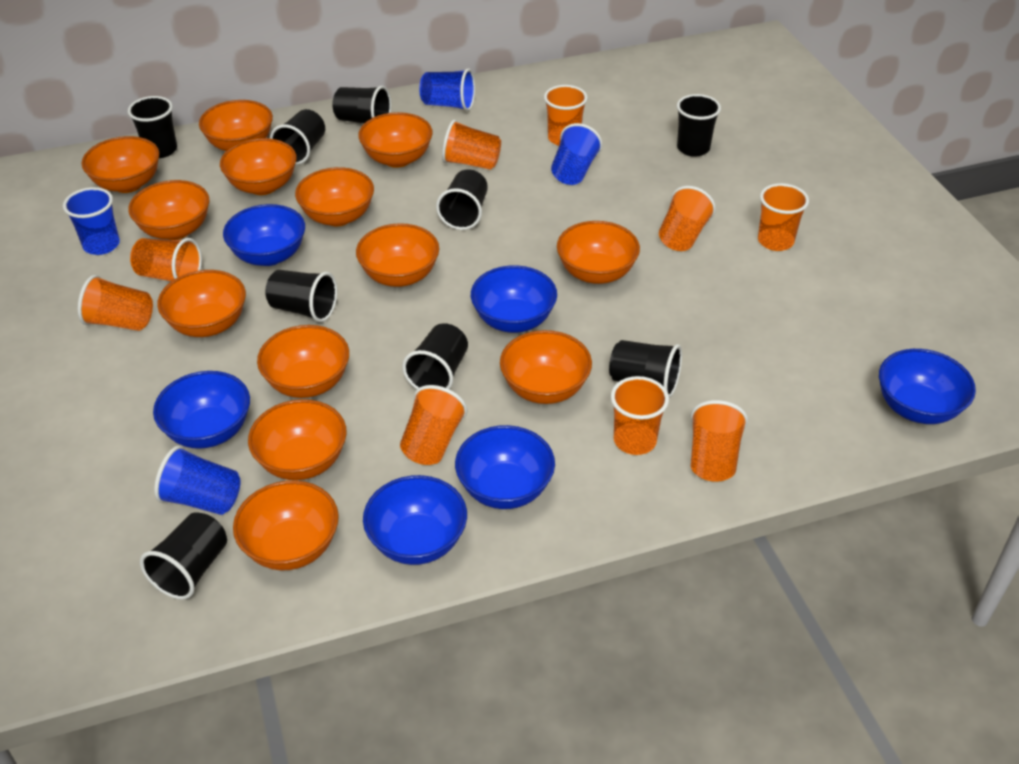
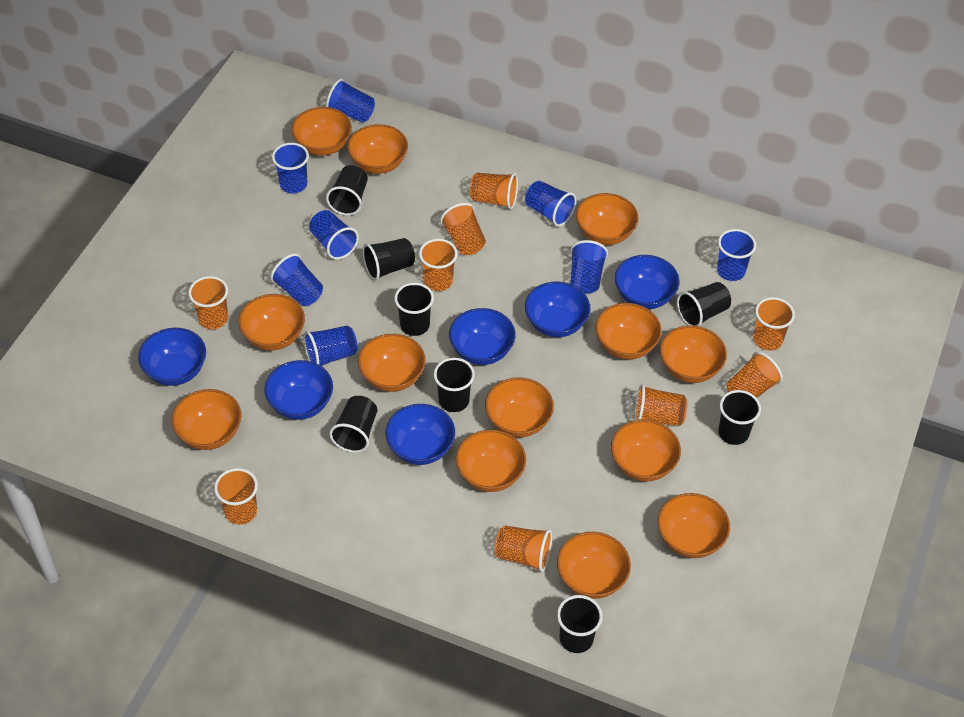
black cup: [128,96,177,158] [140,512,227,600] [265,270,337,322] [270,109,325,165] [332,85,391,123] [402,323,468,390] [436,169,488,230] [609,340,682,398] [677,94,721,157] = 9 -> [326,165,368,216] [329,396,377,453] [363,238,415,281] [394,283,434,336] [434,358,475,412] [557,595,603,653] [677,282,731,326] [718,390,761,445] = 8
blue cup: [63,187,120,255] [154,446,241,515] [419,68,475,111] [551,123,602,185] = 4 -> [270,254,323,306] [272,143,309,193] [304,325,358,366] [309,210,359,260] [326,79,375,123] [525,181,577,227] [570,240,608,294] [717,229,756,281] = 8

